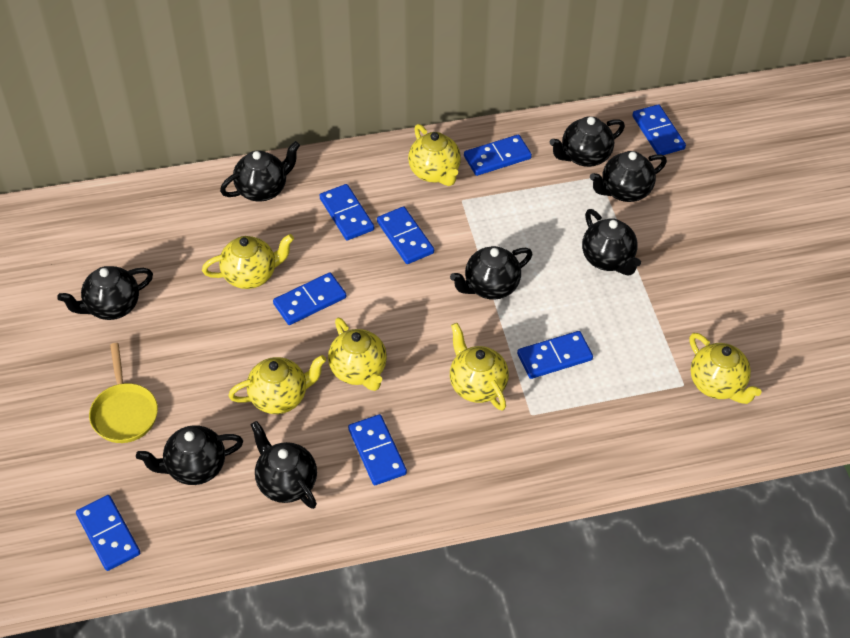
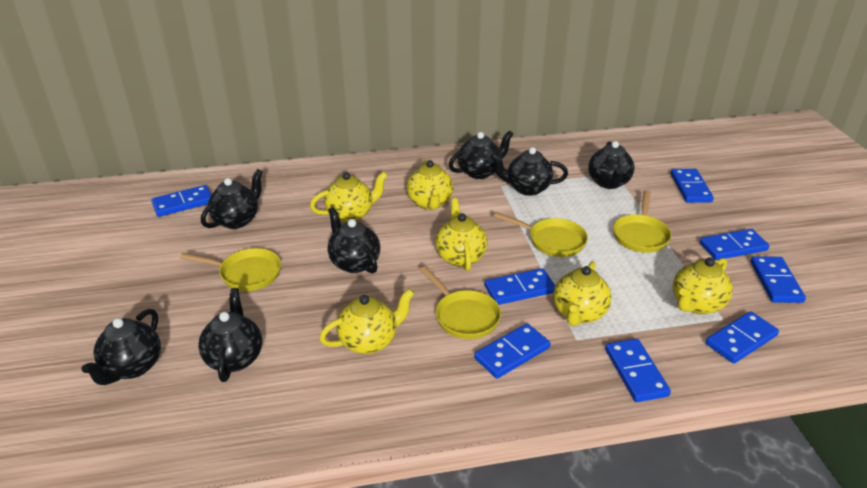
black teapot: [57,266,153,320] [136,425,243,485] [220,141,300,202] [251,421,317,509] [450,246,532,300] [550,116,625,167] [582,209,641,275] [590,151,667,202] = 8 -> [82,309,161,385] [198,288,262,382] [201,169,263,229] [328,207,380,274] [449,130,513,179] [491,147,568,196] [588,141,635,189] = 7
yellow pan: [89,343,158,443] = 1 -> [180,248,281,291] [420,266,501,339] [494,212,588,257] [613,190,671,253] = 4

